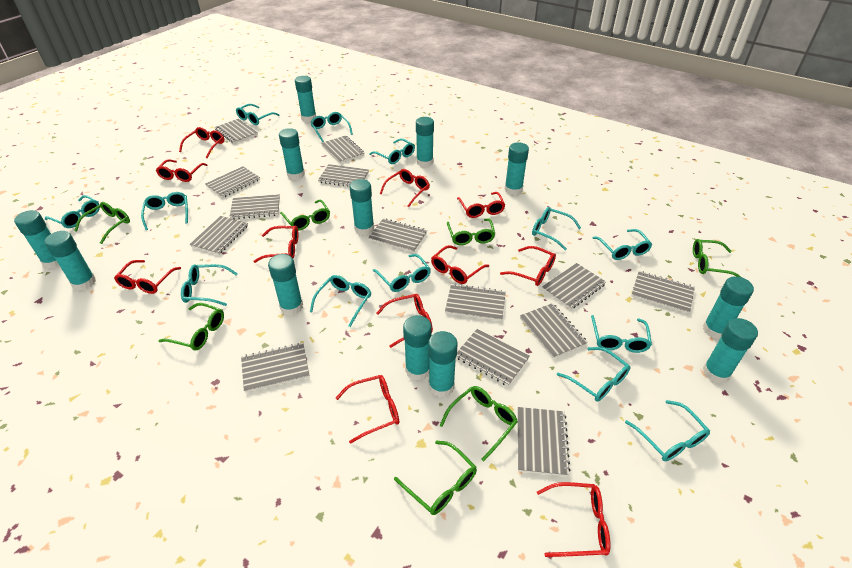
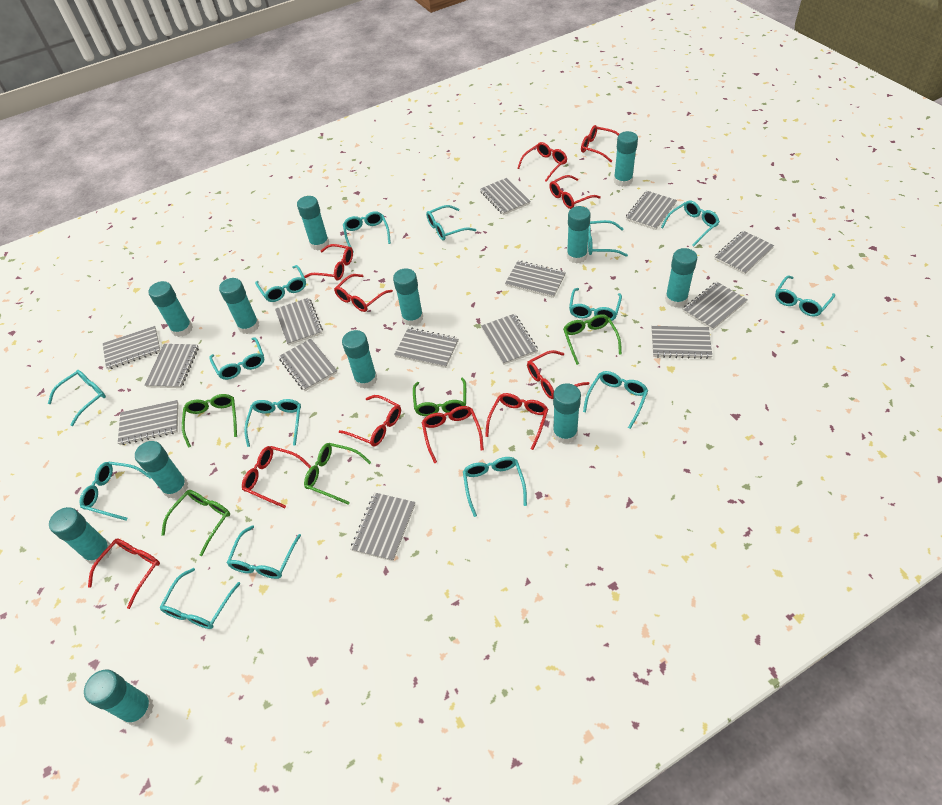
green glasses: [74,202,130,244] [158,303,224,351] [280,200,330,231] [394,440,477,515] [439,386,518,461] [447,218,495,245] [693,239,741,277] = 7 -> [161,490,230,556] [182,394,237,448] [304,443,371,505] [413,378,466,416] [563,314,622,365] = 5
turquoise glasses: [45,195,100,228] [141,192,188,230] [181,264,238,306] [236,104,280,125] [310,112,353,142] [310,275,372,327] [369,138,415,164] [373,254,431,292] [532,207,581,250] [557,347,630,402] [591,315,652,353] [593,229,652,260] [625,400,710,461] = 13 -> [48,370,106,426] [79,462,151,520] [159,568,241,629] [210,337,264,380] [227,525,301,579] [244,399,301,447] [255,265,306,302] [343,211,391,253] [426,205,476,240] [463,457,527,517] [569,288,622,321] [583,371,648,429] [588,220,628,257] [661,201,720,246] [775,275,835,317] = 15

